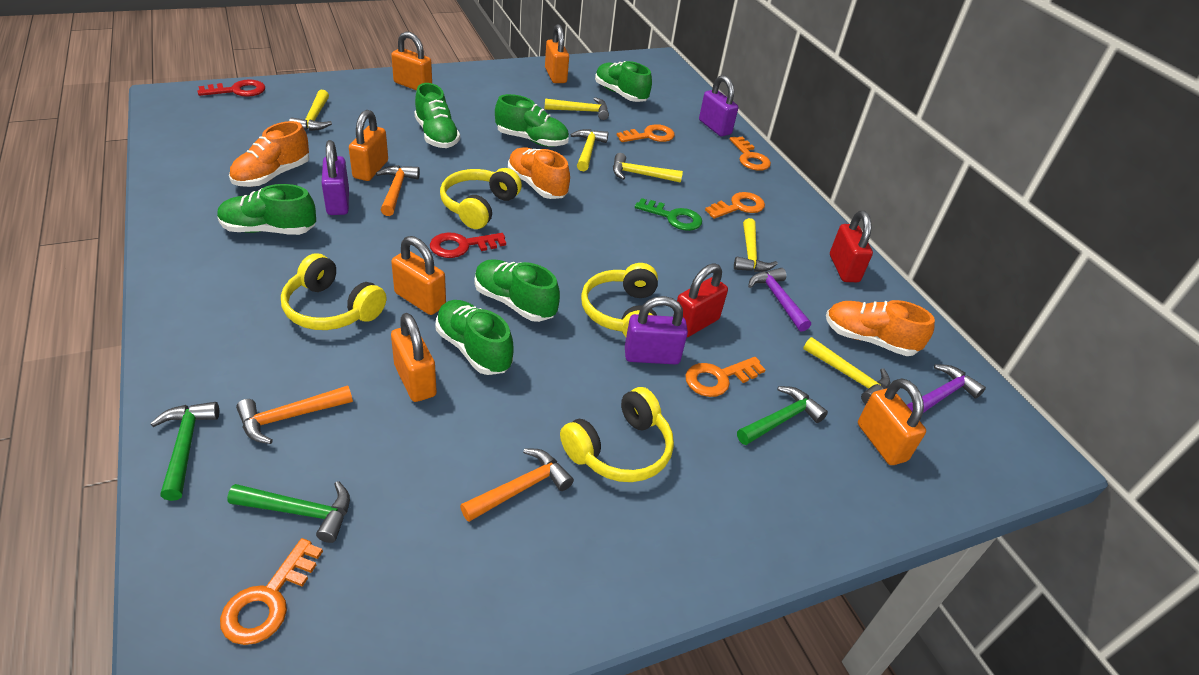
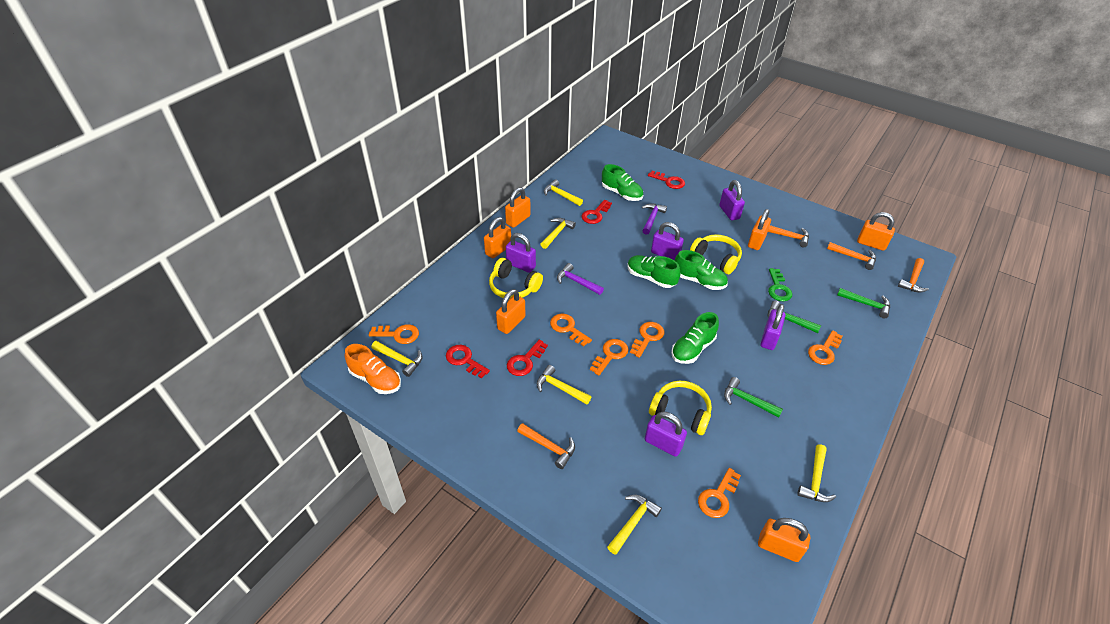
green shoe: [217,184,316,235] [415,83,460,148] [435,300,514,375] [475,259,560,322] [495,94,569,147] [595,61,652,102] = 6 -> [602,164,643,201] [627,255,681,288] [671,312,719,364] [675,250,728,290] = 4
orange hammer: [236,385,353,444] [376,165,420,216] [460,448,574,522] = 3 -> [517,423,575,469] [768,225,809,247] [827,242,876,270] [898,258,929,293] = 4
orange key: [220,538,323,645] [617,124,675,142] [685,357,766,397] [705,192,765,219] [730,137,771,171] = 5 -> [369,324,419,344] [550,314,592,346] [590,339,629,375] [630,322,664,358] [698,468,741,518] [808,330,843,365] = 6
orange shoe: [229,121,309,187] [508,147,570,199] [826,300,935,356] = 3 -> [345,344,401,394] = 1
purple padlock: [322,140,349,215] [625,296,688,364] [699,75,738,136] = 3 -> [506,233,536,273] [645,412,687,457] [651,222,684,261] [719,180,745,221] [760,304,785,350] = 5
red key: [197,79,265,97] [430,232,506,258] = 2 -> [446,345,490,378] [507,340,548,376] [581,200,612,224] [648,171,685,189] = 4
red padlock: [677,263,728,337] [830,211,873,282] = 2 -> none = 0
yellow headphones: [281,253,386,330] [440,168,522,229] [560,387,674,482] [581,263,658,337] = 4 -> [489,258,543,299] [649,381,712,435] [690,234,742,274] = 3

